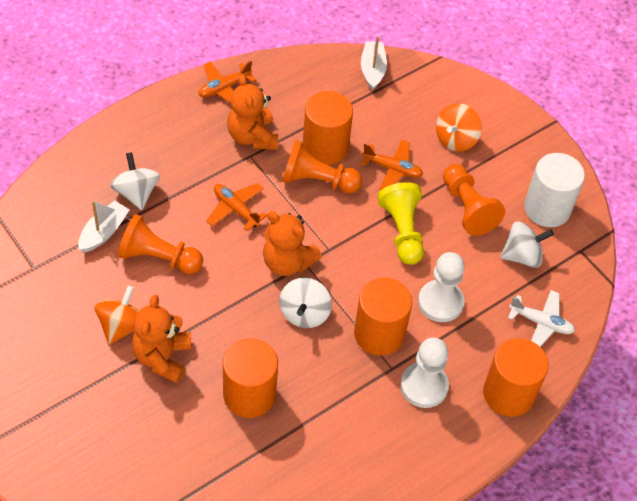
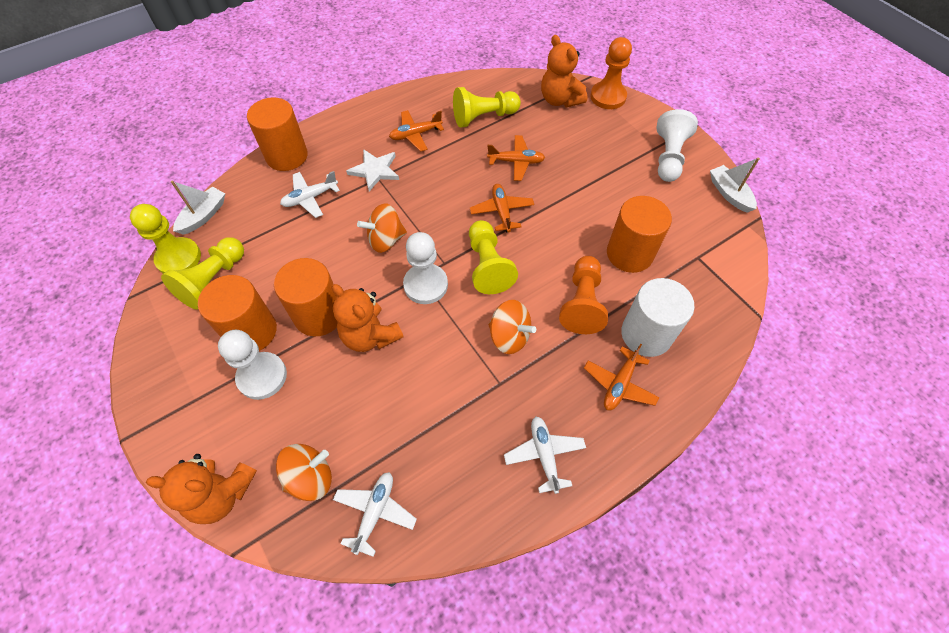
orange pawn: [118,214,203,274] [282,140,362,193] [443,164,505,236] = 3 -> [559,256,608,334] [590,37,632,109] = 2
orange plane: [198,61,256,103] [206,183,267,231] [361,140,423,190] = 3 -> [389,110,444,152] [470,184,534,232] [487,135,545,181] [584,344,659,410] = 4
orange spinning top: [94,286,138,345] [436,103,482,152] = 2 -> [276,444,332,501] [357,203,407,253] [488,300,536,354] = 3
white pawn: [400,338,449,408] [418,252,465,322] = 2 -> [218,330,287,400] [403,232,448,304] [656,109,698,182] = 3
white plane: [508,290,575,347] = 1 -> [280,171,340,218] [333,472,417,557] [504,417,586,494] = 3
white spinning top: [110,152,160,210] [279,278,332,328] [500,221,554,268] = 3 -> none = 0
white star: none = 0 -> [346,149,399,191] = 1
yellow pawn: [377,182,424,265] = 1 -> [130,204,201,274] [161,237,244,310] [453,87,521,127] [469,220,518,294] = 4

